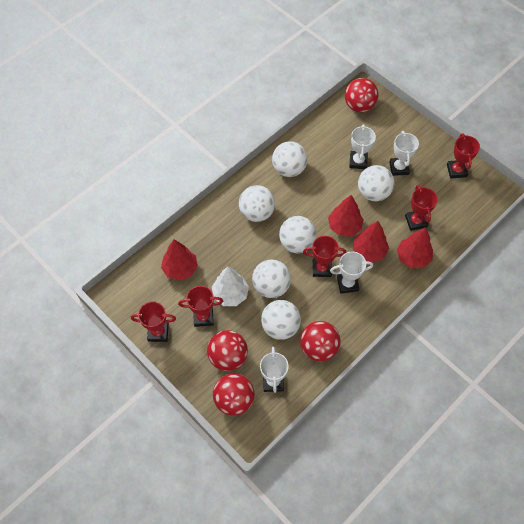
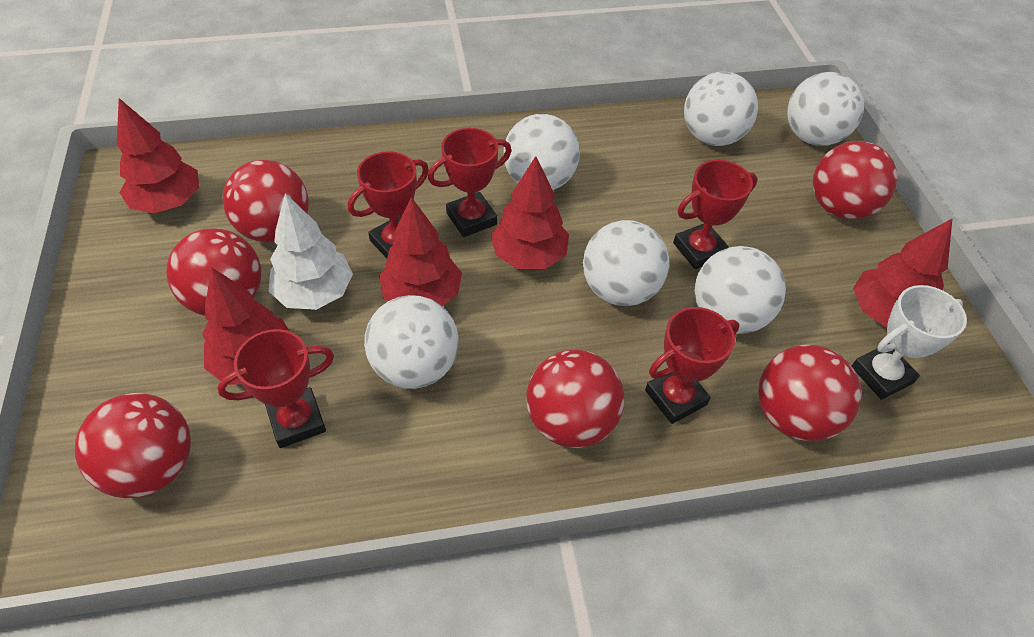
red ball: [207,330,248,371] [213,373,255,416] [300,321,341,361] [345,78,378,112] = 4 -> [75,393,191,498] [166,228,261,316] [223,160,309,242] [526,350,624,448] [758,345,862,441] [813,141,897,220] = 6
red tree: [161,240,198,281] [328,195,364,237] [353,221,389,263] [397,227,433,268] = 4 -> [117,98,199,214] [202,268,289,385] [379,197,462,306] [491,156,569,269] [853,219,952,328] = 5
white trophy: [260,347,289,393] [330,252,373,294] [349,124,376,169] [389,131,419,176] = 4 -> [852,285,967,400] = 1

